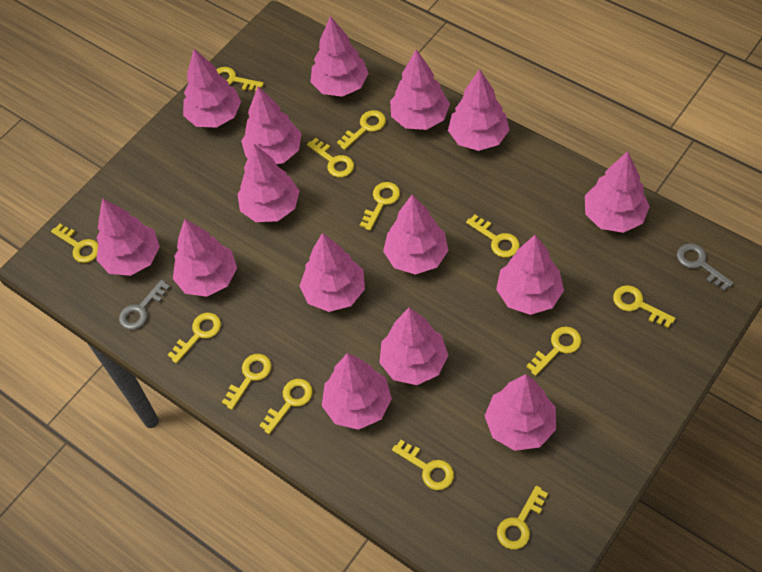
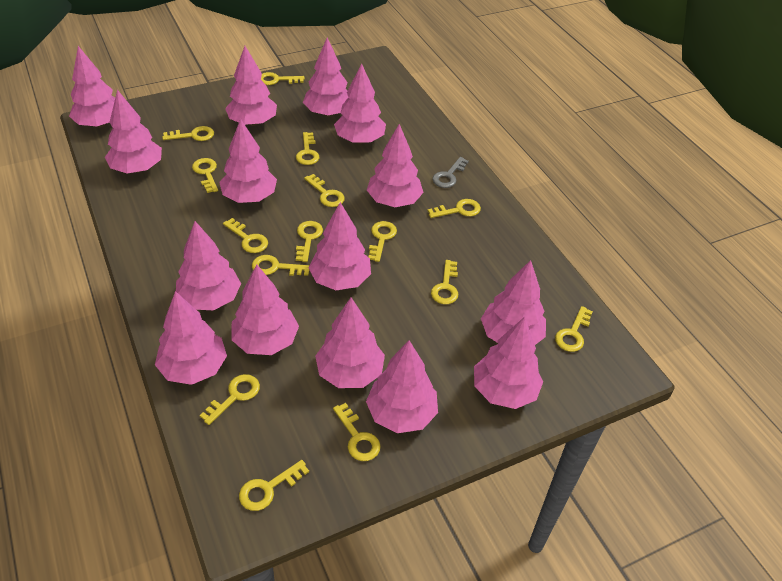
grey key: [119,280,170,330] [677,243,734,291] = 2 -> [432,157,469,188] = 1
yellow key: [51,224,98,263] [168,313,221,364] [216,67,264,91] [222,354,272,410] [259,379,313,434] [307,138,354,177] [337,110,386,150] [360,182,400,231] [392,440,454,490] [466,215,520,258] [497,486,548,550] [526,327,581,376] [613,285,676,328] = 13 -> [162,126,214,141] [192,158,218,193] [200,374,260,425] [223,218,268,253] [239,460,309,511] [252,255,310,276] [261,72,305,85] [296,132,319,165] [296,221,323,262] [304,174,345,207] [333,403,380,461] [369,221,397,262] [428,199,481,218] [431,260,458,304] [555,306,593,352] = 15

